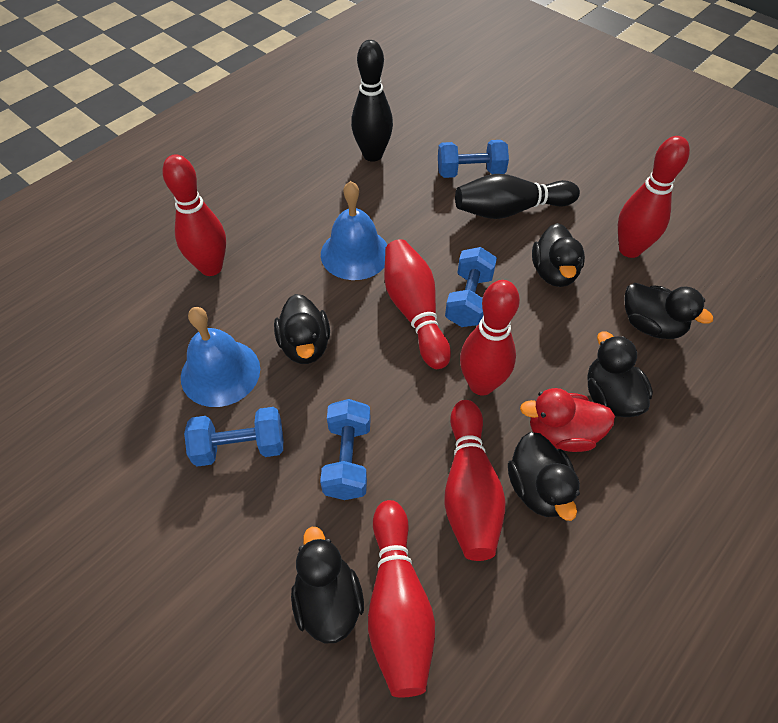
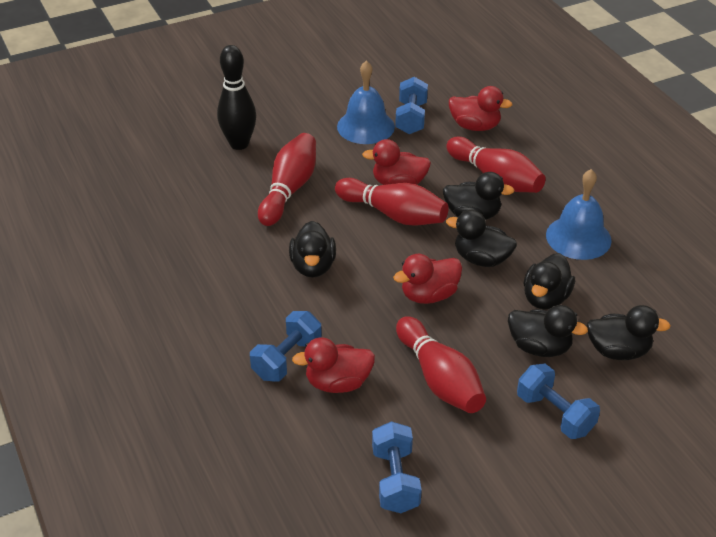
black bowling pin: [351,40,393,162] [455,174,580,219] = 2 -> [217,45,256,150] = 1
red bowling pin: [162,154,226,276] [368,500,435,698] [384,239,451,369] [444,400,506,561] [460,280,520,395] [618,136,690,258] = 6 -> [258,133,316,226] [335,178,448,226] [396,316,486,413] [446,137,546,193] = 4
red duck: [520,388,615,452] = 1 -> [292,337,375,393] [362,139,431,185] [393,254,462,304] [449,86,513,131] = 4

